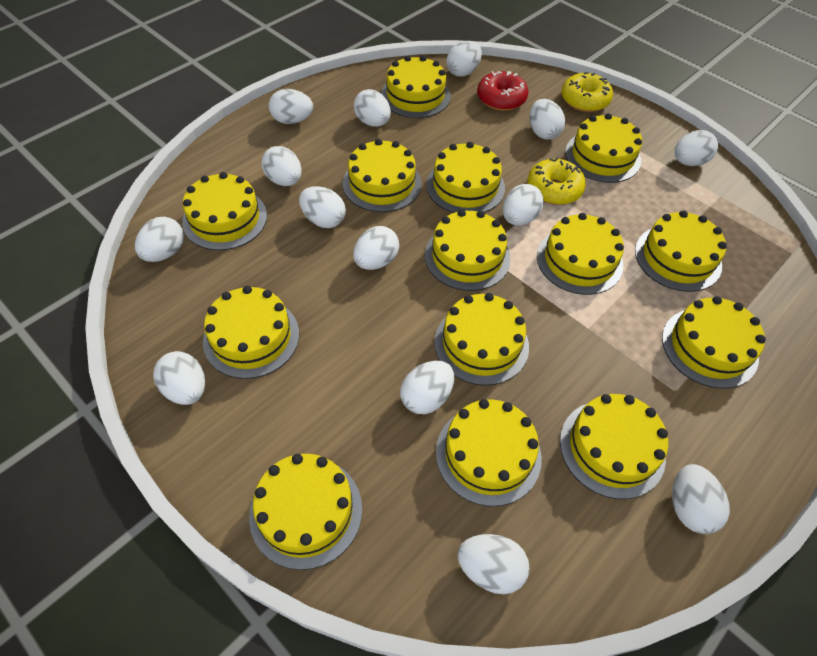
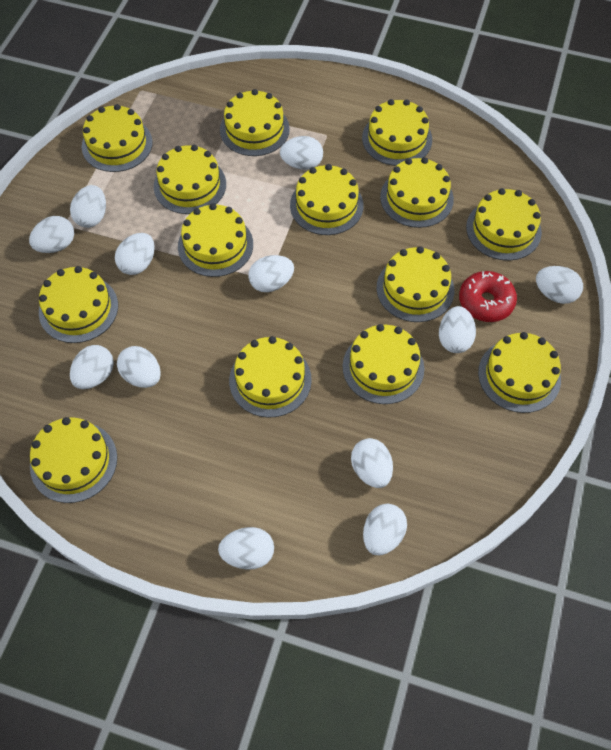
white egg: [135,217,184,262] [153,351,205,405] [262,146,302,186] [269,89,313,124] [299,186,346,228] [353,226,399,270] [354,89,391,127] [400,361,454,414] [446,41,482,77] [457,534,530,594] [503,184,544,225] [529,99,565,140] [672,464,730,534] [674,130,718,166] = 14 -> [29,216,74,253] [70,185,106,228] [70,345,114,389] [115,233,155,275] [117,346,161,388] [218,527,274,570] [248,255,294,292] [280,136,323,170] [351,438,393,488] [363,504,407,555] [439,306,476,353] [536,266,583,304] = 12
yellow donut: [527,157,586,205] [561,72,613,112] = 2 -> none = 0

